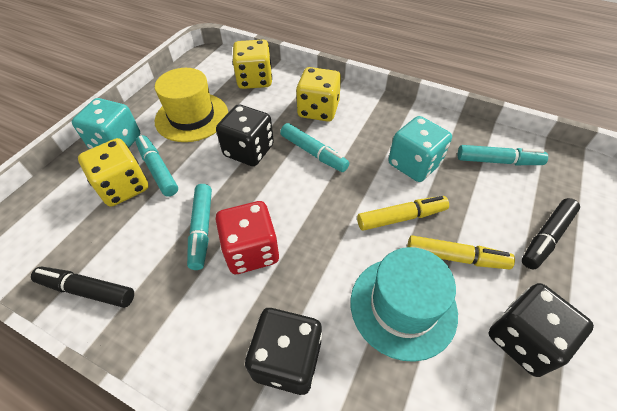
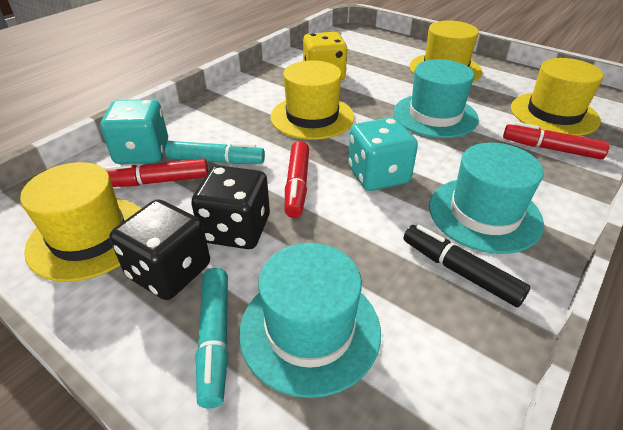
black dice: [216,104,274,166] [245,308,322,395] [489,283,594,377] = 3 -> [109,199,210,300] [191,165,270,249] = 2
black marker: [31,267,134,308] [522,198,580,269] = 2 -> [404,225,531,307] = 1
red dice: [215,201,279,274] = 1 -> none = 0
red marker: none = 0 -> [104,158,208,187] [285,141,309,218] [503,122,610,159] = 3
turquoise hat: [351,247,458,362] = 1 -> [239,243,381,398] [393,59,479,138] [429,143,544,254] = 3
turquoise marker: [135,135,178,197] [187,184,212,270] [280,123,349,172] [458,145,548,165] = 4 -> [165,141,265,164] [196,268,228,408] = 2
yellow dice: [78,138,149,207] [232,40,272,89] [296,67,341,122] = 3 -> [303,32,347,80] = 1
yellow hat: [155,68,228,142] = 1 -> [20,162,141,282] [270,60,354,140] [410,21,482,83] [511,58,604,136] = 4
yellow marker: [357,196,449,231] [407,235,515,269] = 2 -> none = 0

